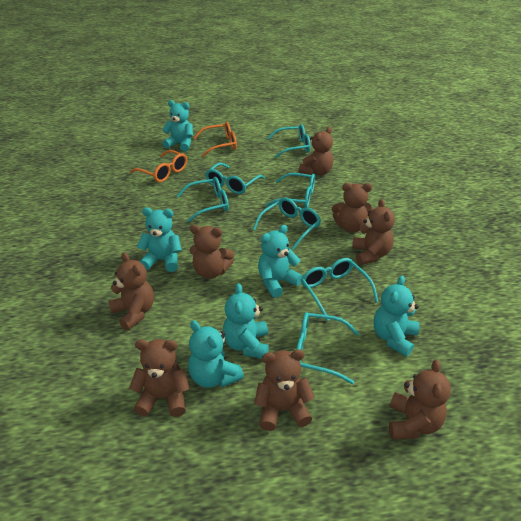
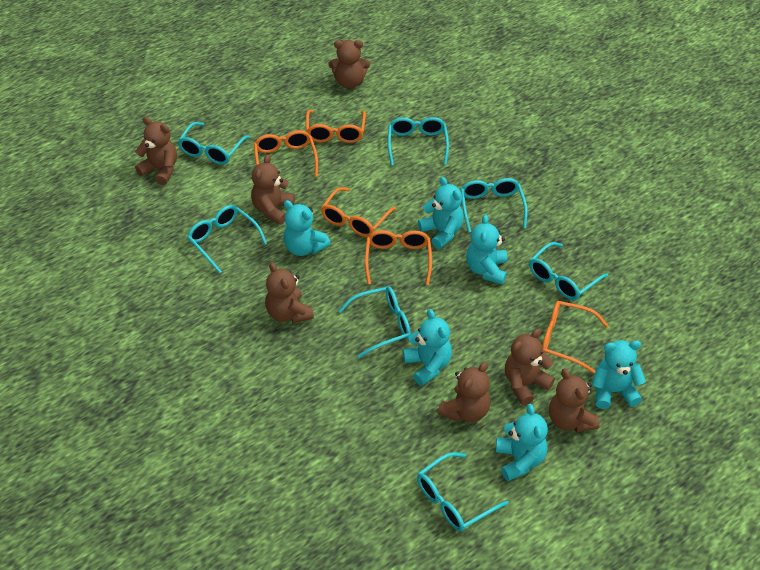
brown teddy bear: [108,252,154,330] [129,339,190,417] [190,225,234,279] [254,349,315,431] [298,127,334,175] [332,183,373,233] [352,199,395,265] [389,359,451,439] = 8 -> [135,117,177,185] [251,154,295,225] [265,262,314,323] [328,40,370,89] [438,362,491,422] [505,329,555,406] [549,368,600,433] = 7
orange glasses: [130,150,187,182] [194,122,237,157] = 2 -> [254,130,318,177] [306,110,366,143] [321,187,397,237] [365,230,432,285] [542,301,609,373] = 5

